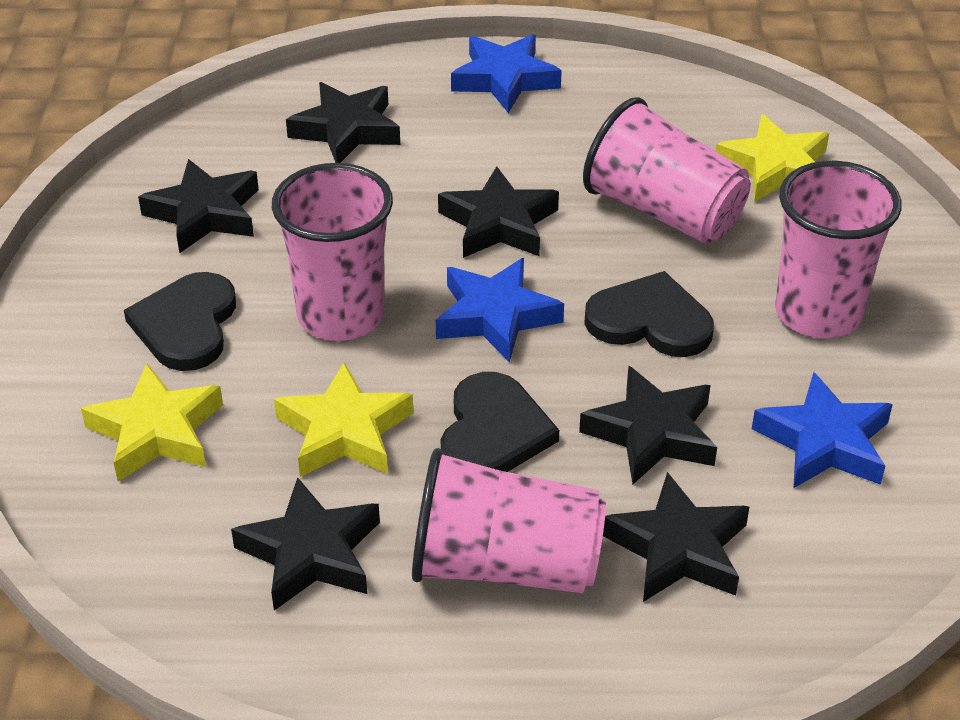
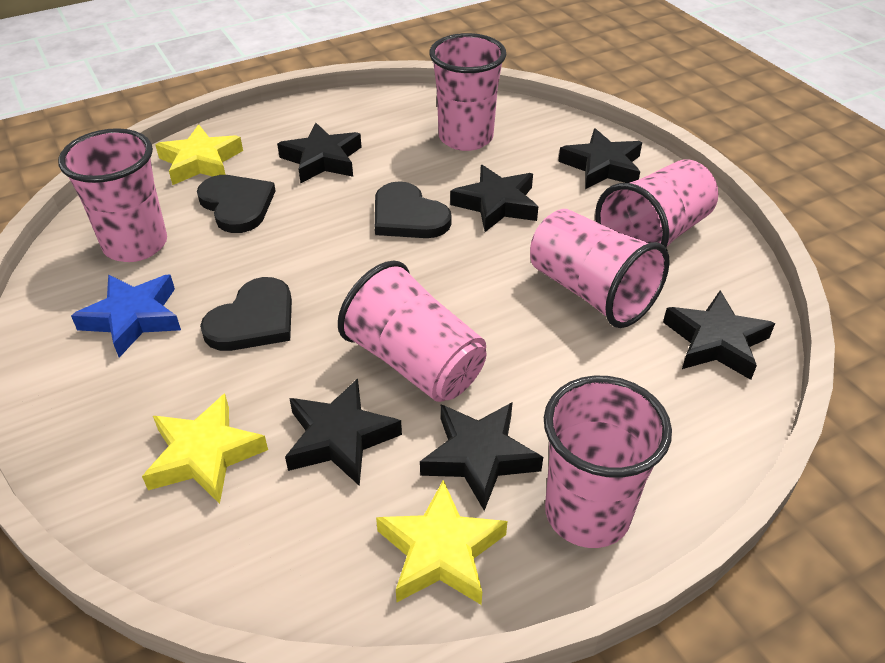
blue star: [436,258,564,363] [451,34,562,113] [752,372,893,488] = 3 -> [71,274,181,358] = 1
pink cup: [272,163,393,341] [412,448,606,593] [583,97,751,244] [775,161,902,338] = 4 -> [58,128,167,262] [338,261,487,402] [429,33,506,151] [530,209,670,328] [544,376,672,548] [595,160,718,247] = 6

